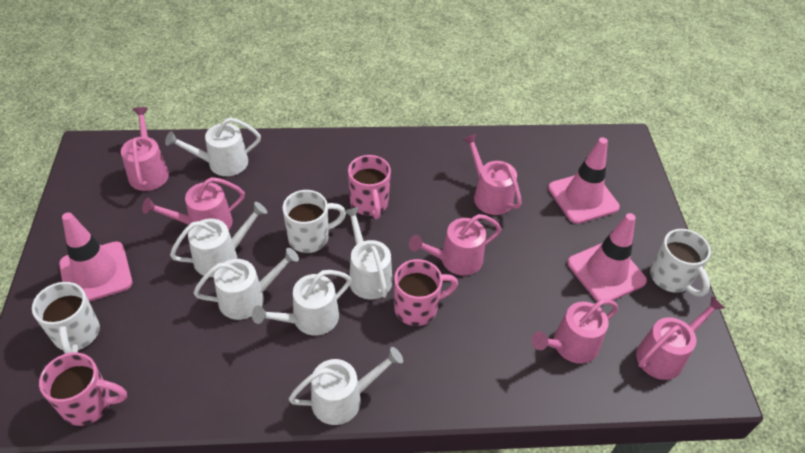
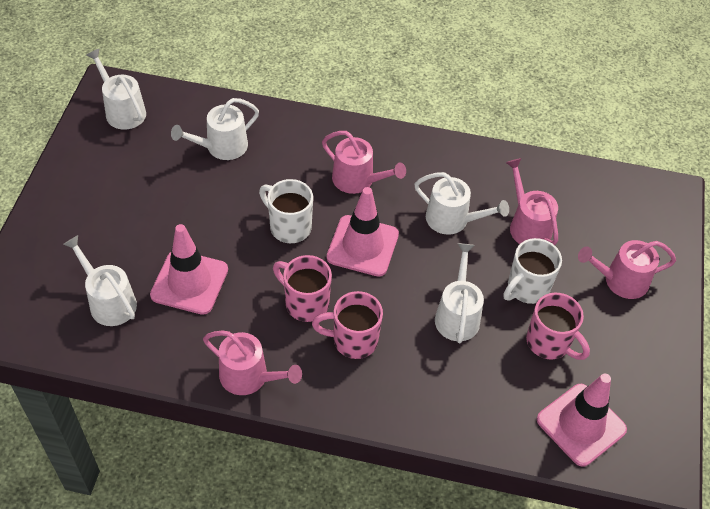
pink watering can: [121,107,169,191] [142,177,245,230] [409,214,501,275] [463,134,522,215] [532,299,618,364] [636,295,725,380] = 6 -> [203,331,302,395] [322,131,406,194] [506,158,558,245] [578,240,676,299] = 4
white mug: [32,282,100,354] [282,190,346,253] [650,229,711,297] = 3 -> [259,179,313,243] [503,238,562,304] = 2
white watering can: [165,117,261,176] [170,202,267,277] [193,247,299,320] [252,270,352,335] [289,347,403,425] [344,207,393,299] = 6 -> [63,235,137,326] [86,49,146,130] [171,98,259,160] [414,172,509,235] [435,243,484,343] = 5

